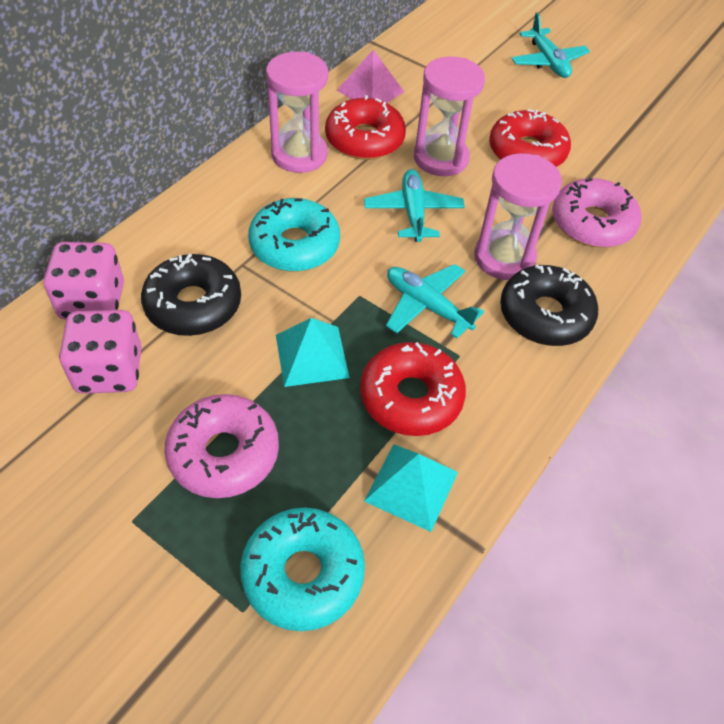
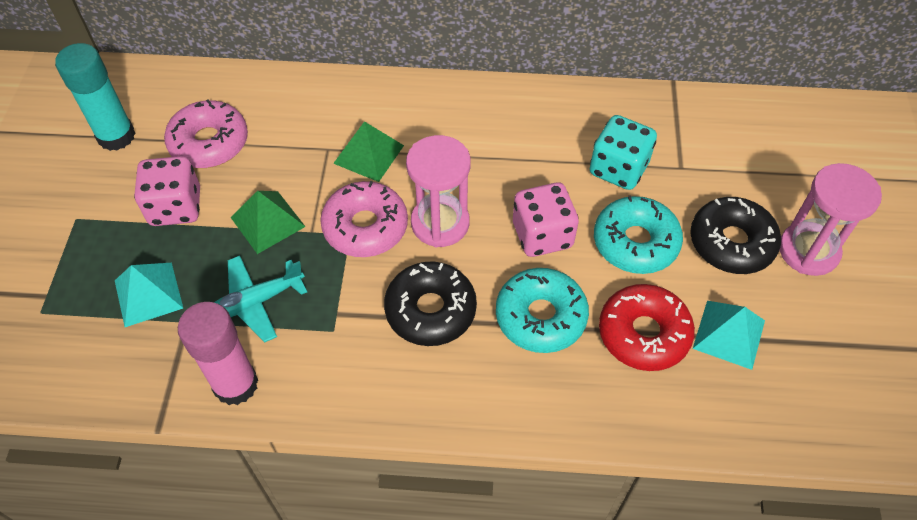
green pyramid: none = 0 -> [230,191,306,254] [333,121,404,182] = 2
pink glue stick: none = 0 -> [178,302,258,405] = 1
pink hourglass: [266,52,328,173] [414,56,485,176] [474,153,562,280] = 3 -> [406,135,471,247] [780,163,882,276] = 2
pink pyramid: [337,50,404,103] = 1 -> none = 0
red donut: [325,95,406,160] [360,342,466,436] [489,109,571,167] = 3 -> [599,284,695,371] = 1
turquoise dice: none = 0 -> [590,115,657,190] = 1
turquoise glue stick: none = 0 -> [55,43,136,151] = 1
turquoise plane: [364,169,465,242] [386,264,484,339] [511,13,590,78] = 3 -> [214,255,307,342] = 1

